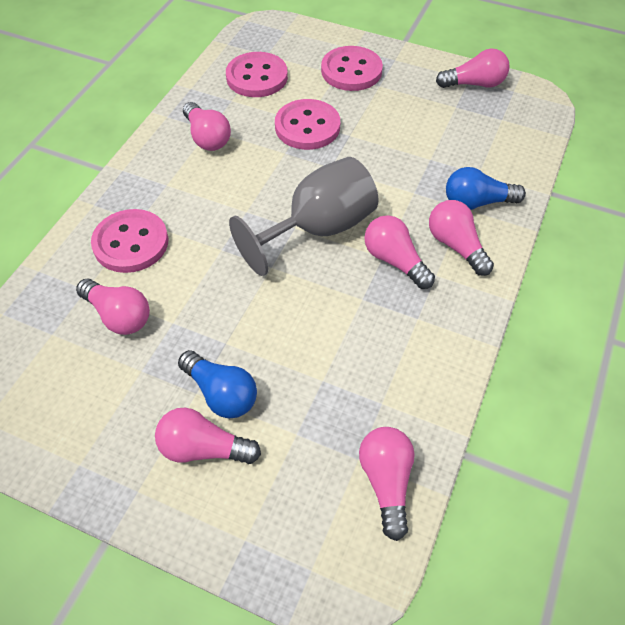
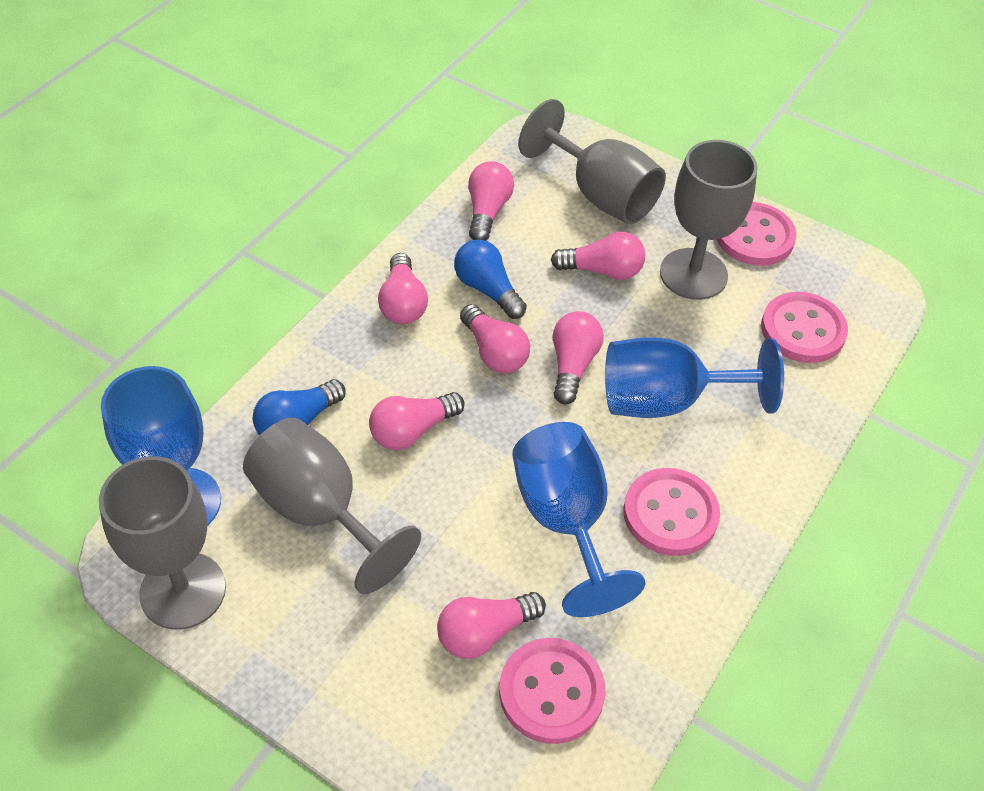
blue goblet: none = 0 -> [101,366,221,526] [512,422,645,617] [605,337,784,418] = 3
grey goblet: [229,157,379,276] = 1 -> [99,456,226,630] [243,418,421,594] [519,99,666,224] [660,140,758,300] = 4

